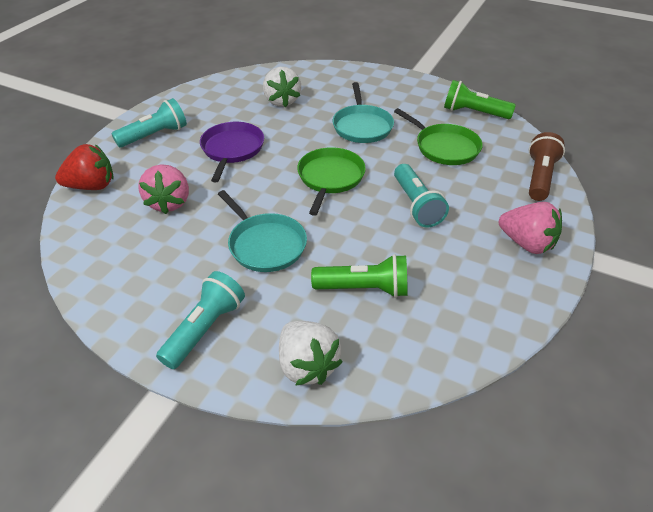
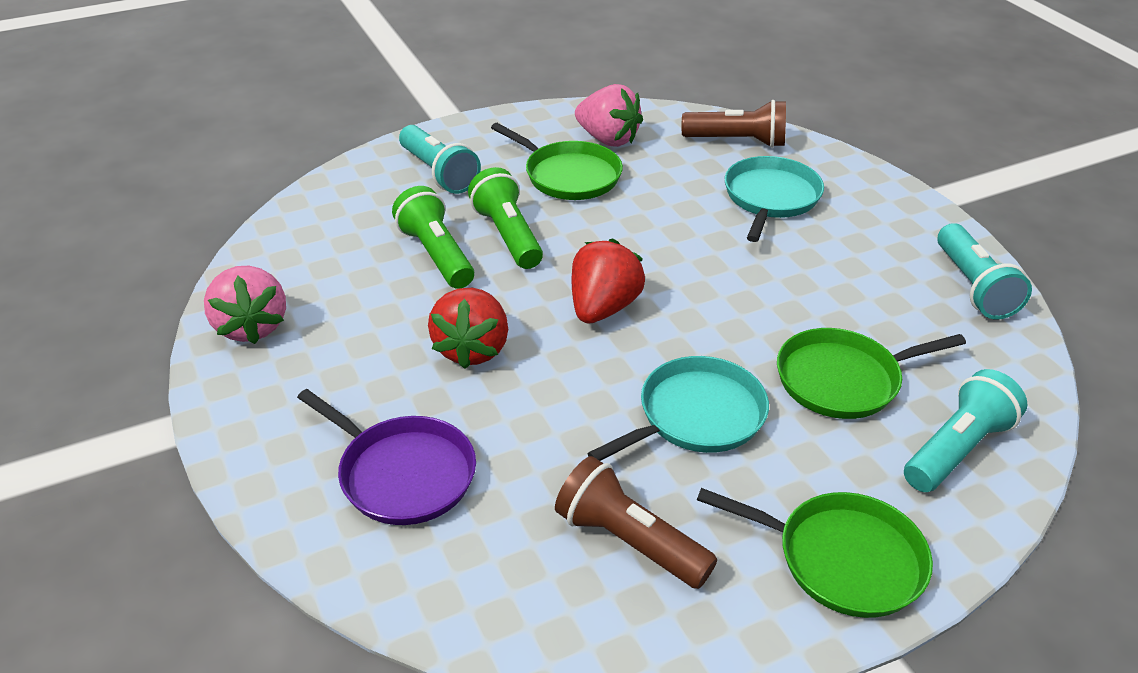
brown flashlight: [529,132,565,201] = 1 -> [555,456,717,589] [682,100,786,148] = 2
green pan: [297,147,366,216] [394,108,483,165] = 2 -> [491,123,623,200] [697,488,933,618] [777,328,966,419] = 3
red strawberry: [55,144,114,190] = 1 -> [428,288,508,369] [572,239,645,323] = 2
white strawberry: [263,67,301,107] [279,321,342,386] = 2 -> none = 0

